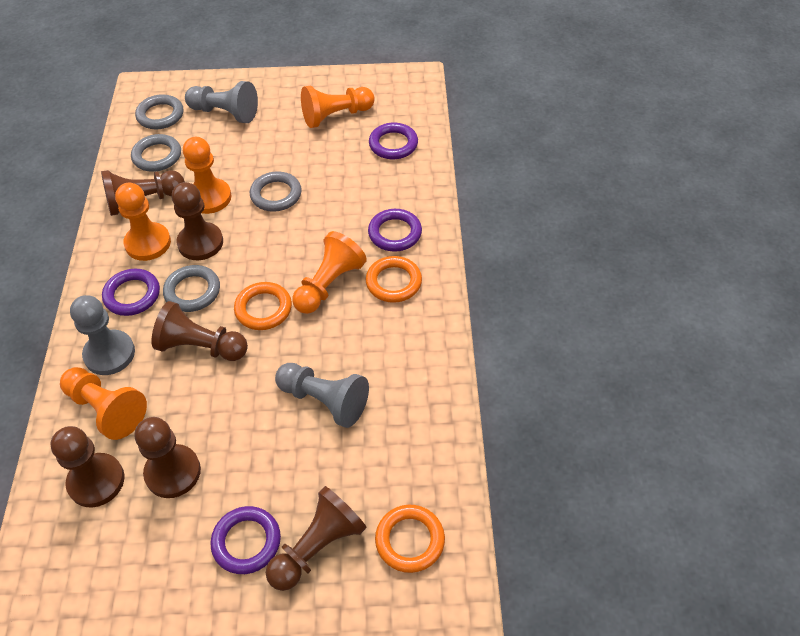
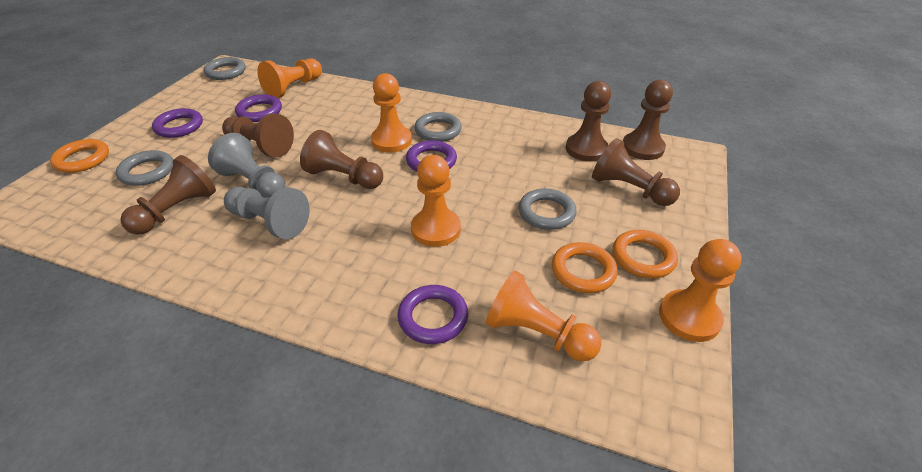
grey pawn: [70,295,135,375] [185,81,258,123] [275,363,369,428] = 3 -> [208,133,285,198] [224,187,310,239] = 2

